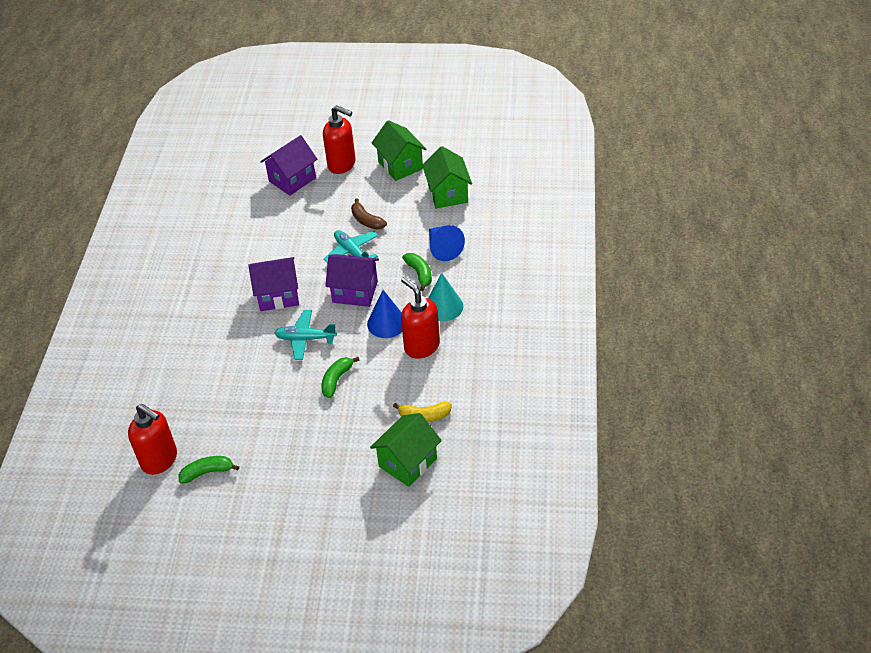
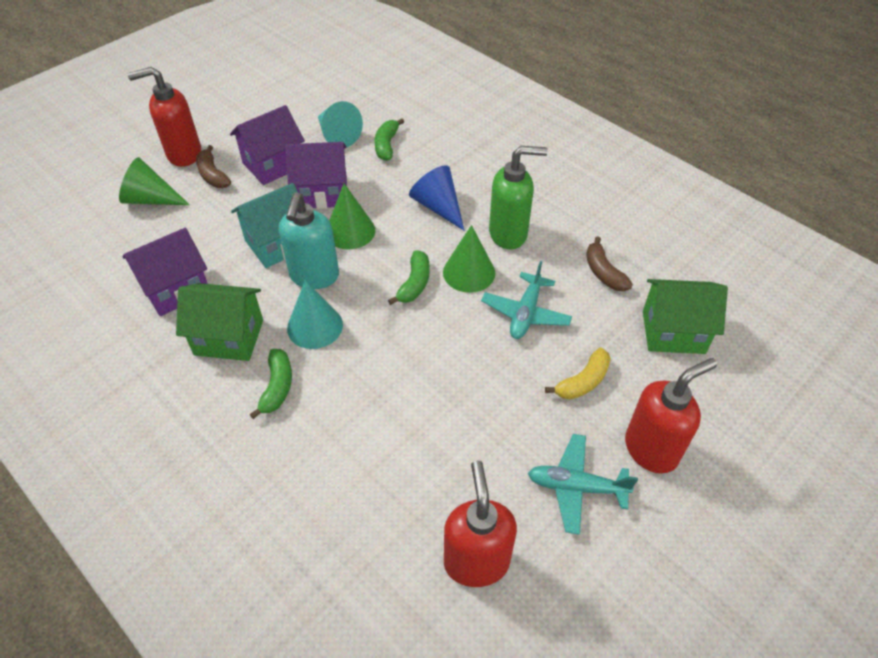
blue cone: [367,290,402,338] [429,225,465,261] = 2 -> [409,165,464,230] = 1
brown banana: [351,198,387,230] = 1 -> [196,145,231,188] [586,236,633,291] = 2
green cone: none = 0 -> [119,157,190,205] [329,183,375,250] [443,225,495,293] = 3
green house: [370,413,442,487] [372,120,426,181] [422,146,472,209] = 3 -> [176,283,263,361] [643,279,728,354] = 2
green soap dispenser: none = 0 -> [489,146,548,249] = 1
turquoise cone: [428,273,463,321] = 1 -> [287,280,343,349] [318,101,363,147] = 2
turquoise house: none = 0 -> [231,183,298,268] = 1
turquoise soap dispenser: none = 0 -> [279,192,339,289] = 1

